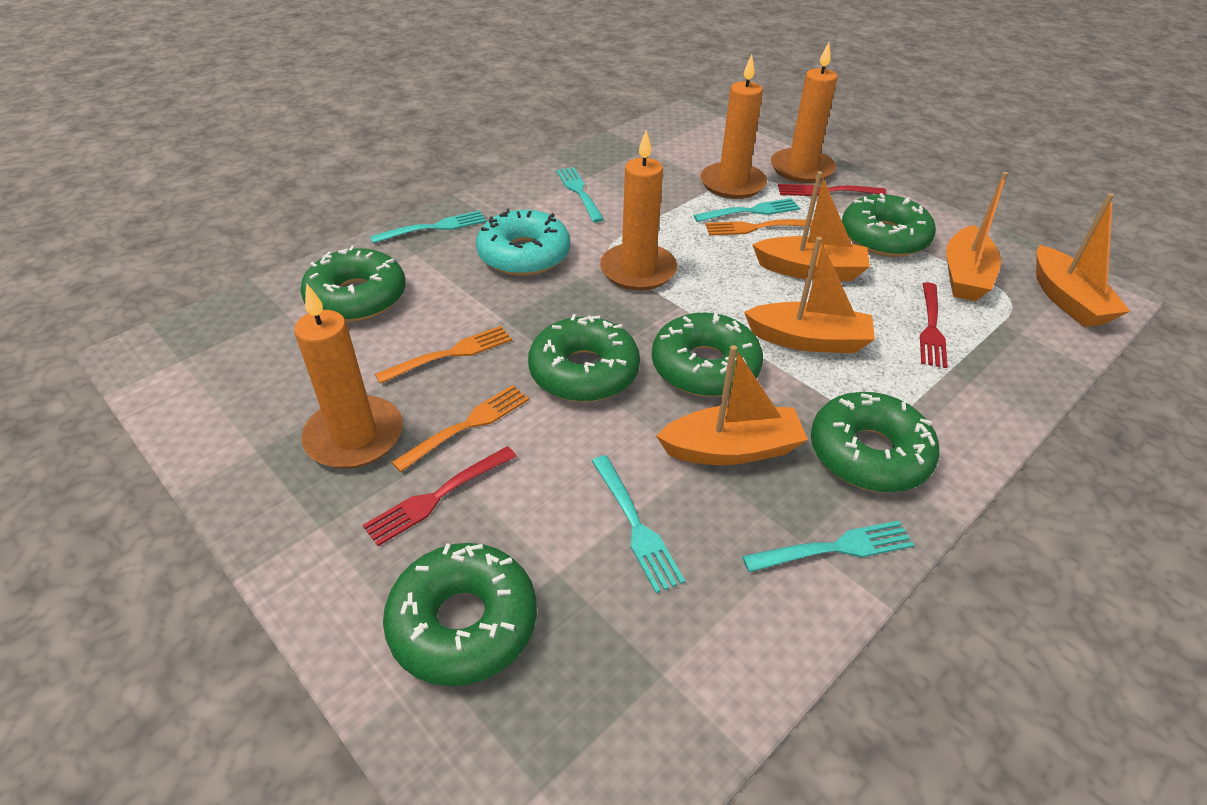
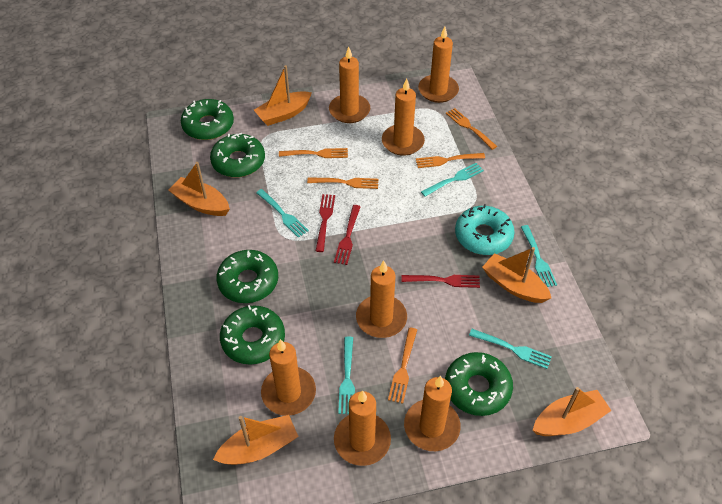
green donut: [300,245,406,322] [383,543,537,686] [528,314,640,402] [652,312,763,397] [811,392,939,493] [842,193,936,257] = 6 -> [181,99,234,140] [210,133,265,177] [216,250,278,303] [220,305,285,365] [445,352,513,416] = 5
orange candle: [294,284,403,469] [600,130,677,291] [700,55,767,199] [771,42,838,183] = 4 -> [261,339,316,416] [329,46,370,123] [334,390,391,466] [356,260,407,338] [382,78,425,156] [404,376,461,451] [418,27,459,103] = 7
orange fork: [375,326,512,384] [392,385,529,472] [705,219,813,236] = 3 -> [279,148,348,158] [307,178,378,189] [388,327,417,404] [416,153,485,168] [446,108,497,150] = 5

